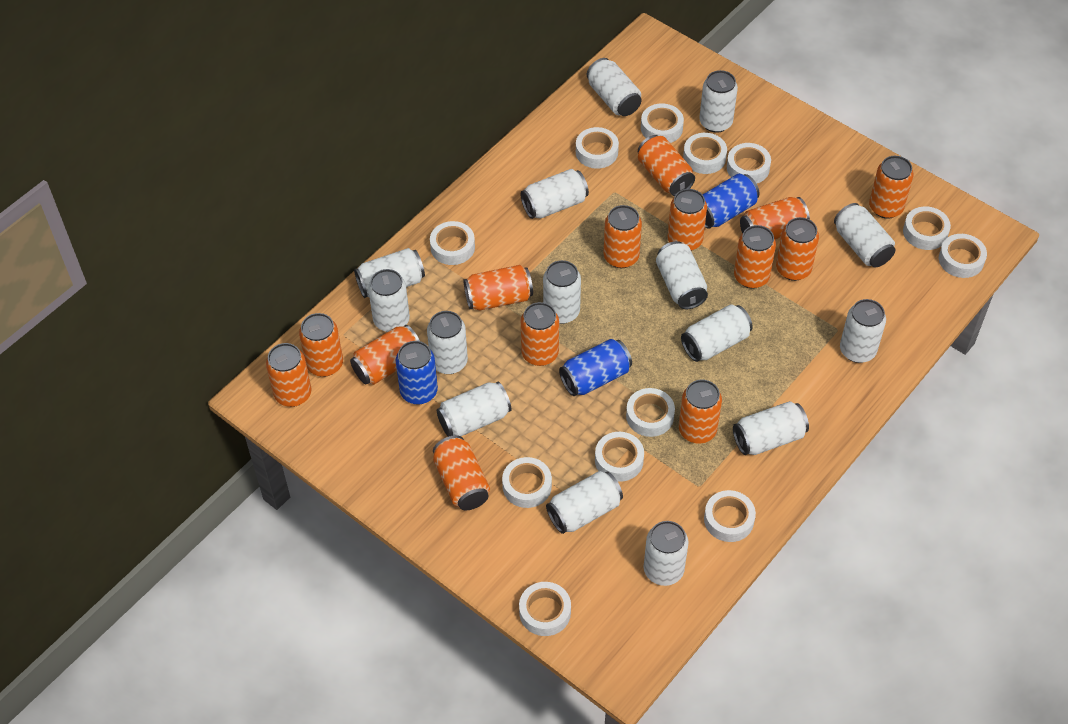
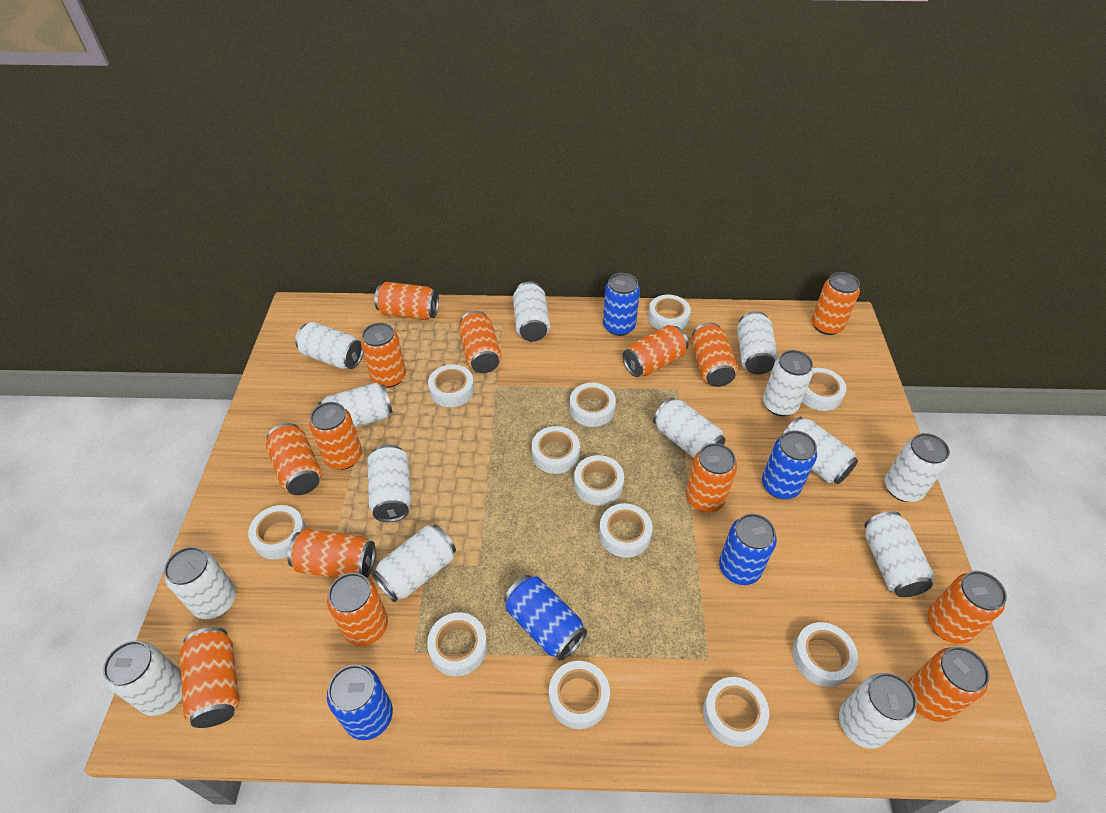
blue can: [396,341,438,404] [559,339,632,396] [703,174,760,229] = 3 -> [327,665,393,740] [504,575,587,661] [603,273,640,336] [719,514,777,585] [762,430,817,499] = 5
white can: [354,248,425,298] [368,269,410,332] [427,311,468,374] [437,382,512,437] [521,169,589,219] [543,260,581,324] [546,471,623,534] [587,58,641,116] [644,521,688,586] [656,241,708,309] [681,304,753,362] [699,70,738,133] [733,401,809,455] [834,203,895,268] [840,299,886,363] = 15 -> [103,641,182,716] [164,547,236,619] [295,322,363,369] [318,382,393,428] [367,445,412,522] [372,525,456,602] [513,281,550,342] [653,398,726,458] [737,311,778,374] [763,350,813,416] [782,417,858,484] [839,673,917,749] [864,511,934,597] [885,433,950,502] = 14

